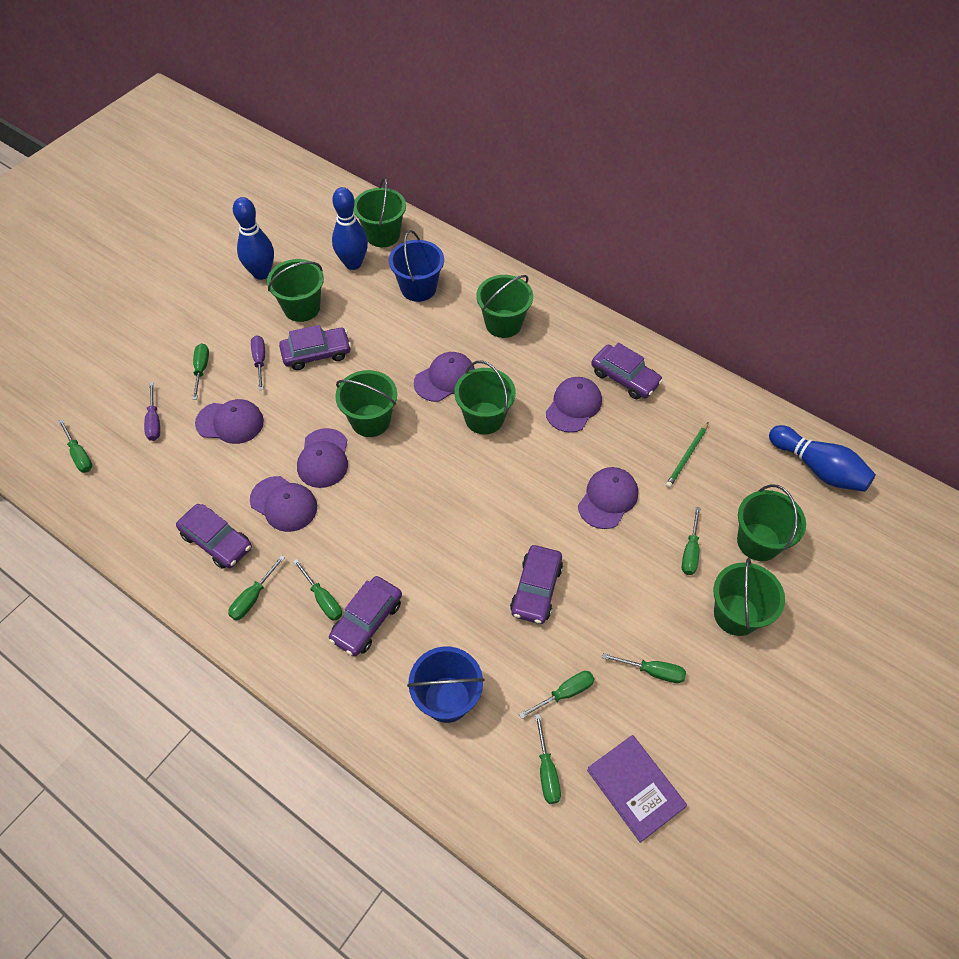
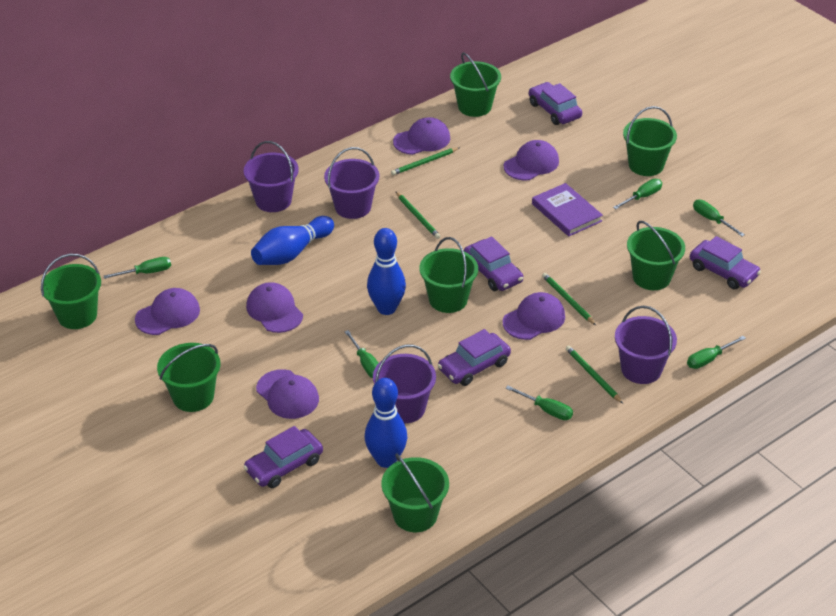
blue bucket: [389,230,444,302] [407,647,485,723] = 2 -> none = 0
green pencil: [666,423,708,488] = 1 -> [391,147,460,175] [396,192,440,239] [542,273,596,325] [566,346,623,404] = 4
green screwdriver: [58,419,92,473] [192,343,209,400] [228,555,285,620] [293,559,342,621] [519,671,595,719] [535,714,561,804] [602,653,686,683] [682,507,700,575] = 8 -> [104,257,171,279] [344,330,378,378] [506,385,573,420] [613,179,662,209] [687,336,746,369] [693,200,745,236] = 6
purple bucket: none = 0 -> [244,141,299,212] [324,147,379,219] [373,345,436,423] [615,306,677,384] = 4
purple screwdriver: [144,382,160,441] [251,335,265,391] = 2 -> none = 0

